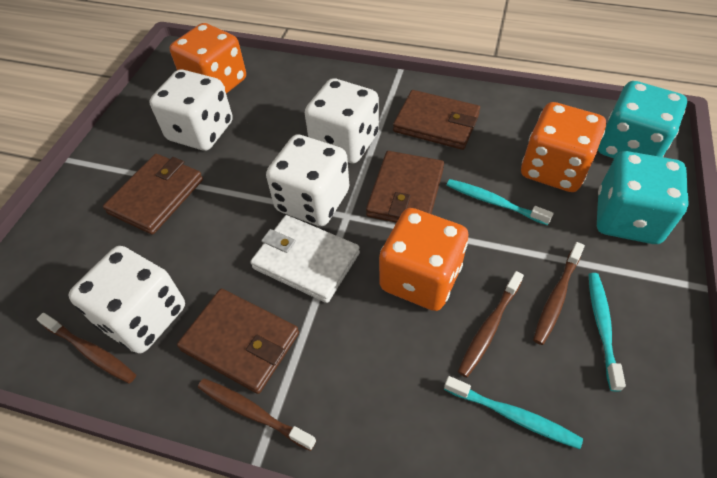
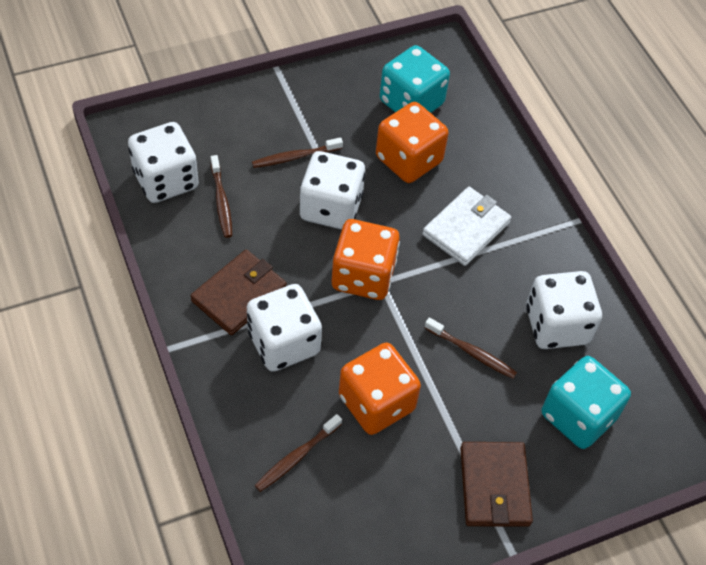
brown wallet: [103,154,203,235] [177,289,299,394] [366,151,444,223] [393,90,480,150] = 4 -> [190,250,287,335] [460,442,533,527] = 2
turquoise toothbrush: [444,376,583,449] [446,179,554,225] [589,273,626,392] = 3 -> none = 0

